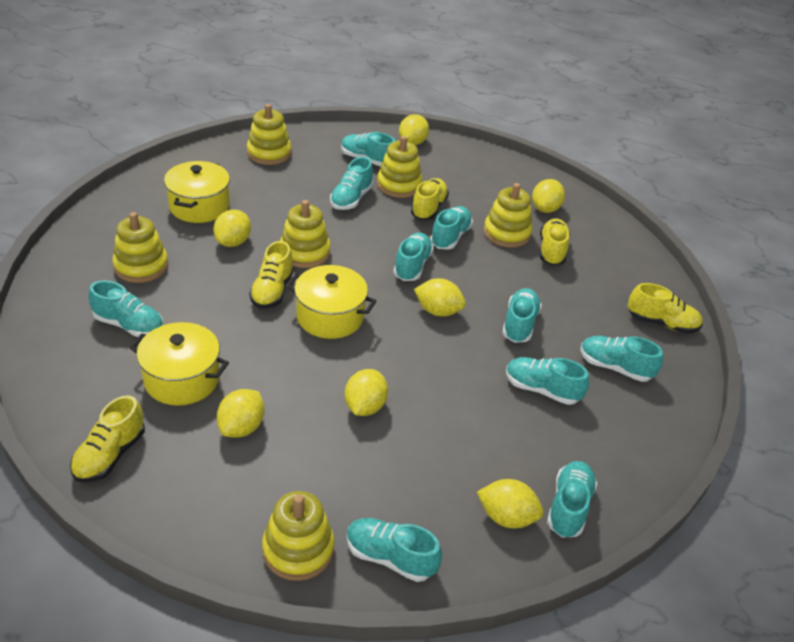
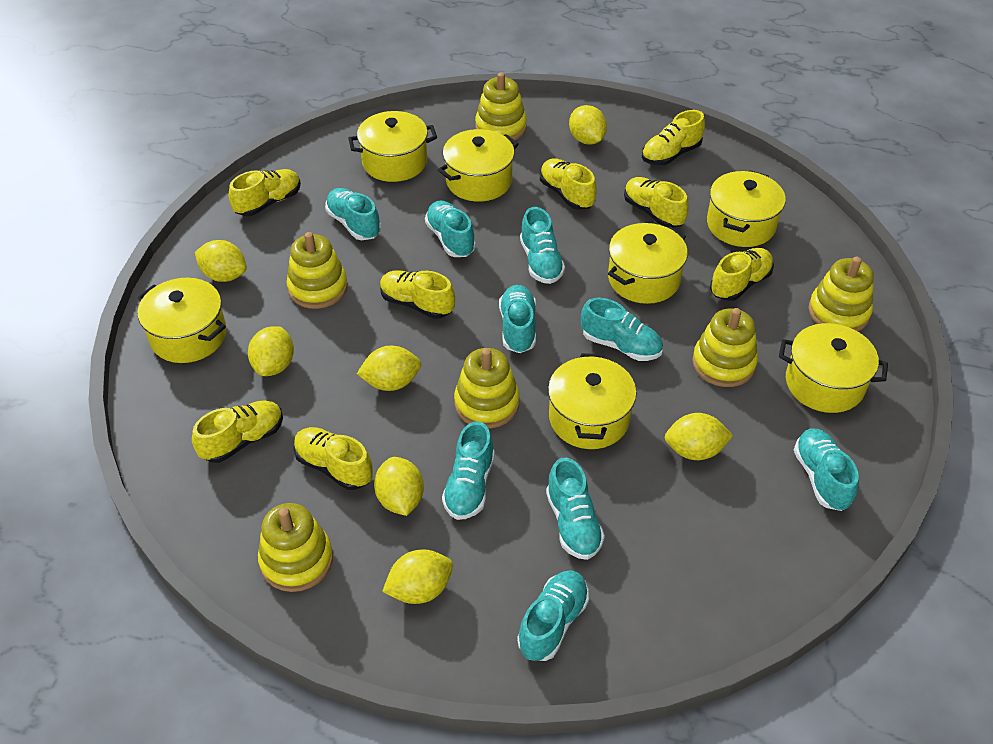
turquoise shoe: [89,280,163,337] [330,157,373,210] [341,132,395,167] [346,518,442,582] [393,232,433,281] [430,206,473,249] [502,288,542,343] [506,357,589,405] [547,461,597,537] [581,336,663,382] = 10 -> [325,188,381,240] [425,200,476,257] [442,421,495,520] [499,285,536,353] [517,570,589,661] [520,207,565,284] [546,458,605,560] [581,298,663,361] [794,428,859,511] = 9
yellow pot: [129,322,229,406] [164,161,230,223] [286,265,376,339] = 3 -> [137,278,227,363] [348,111,437,182] [438,129,519,202] [548,353,637,449] [608,223,688,304] [707,171,786,247] [779,323,888,413] = 7
yellow shoe: [70,395,145,482] [249,241,294,308] [411,178,449,220] [539,219,570,265] [628,283,703,334] = 5 -> [192,400,283,463] [229,169,301,216] [294,427,373,490] [380,270,455,319] [540,158,597,210] [624,177,689,228] [642,110,705,165] [710,248,774,301] = 8

